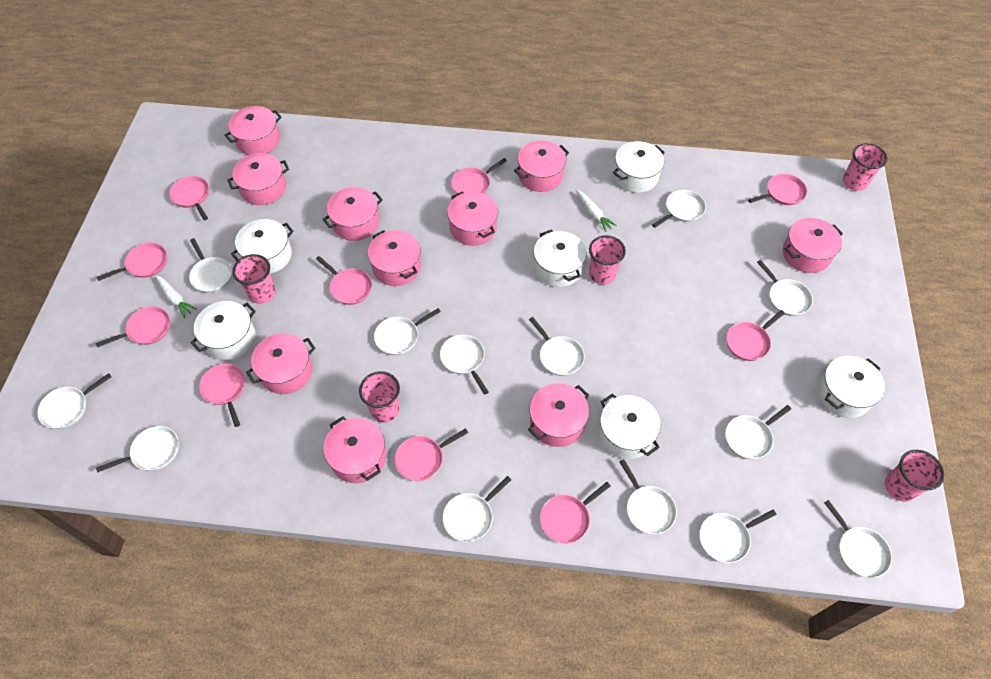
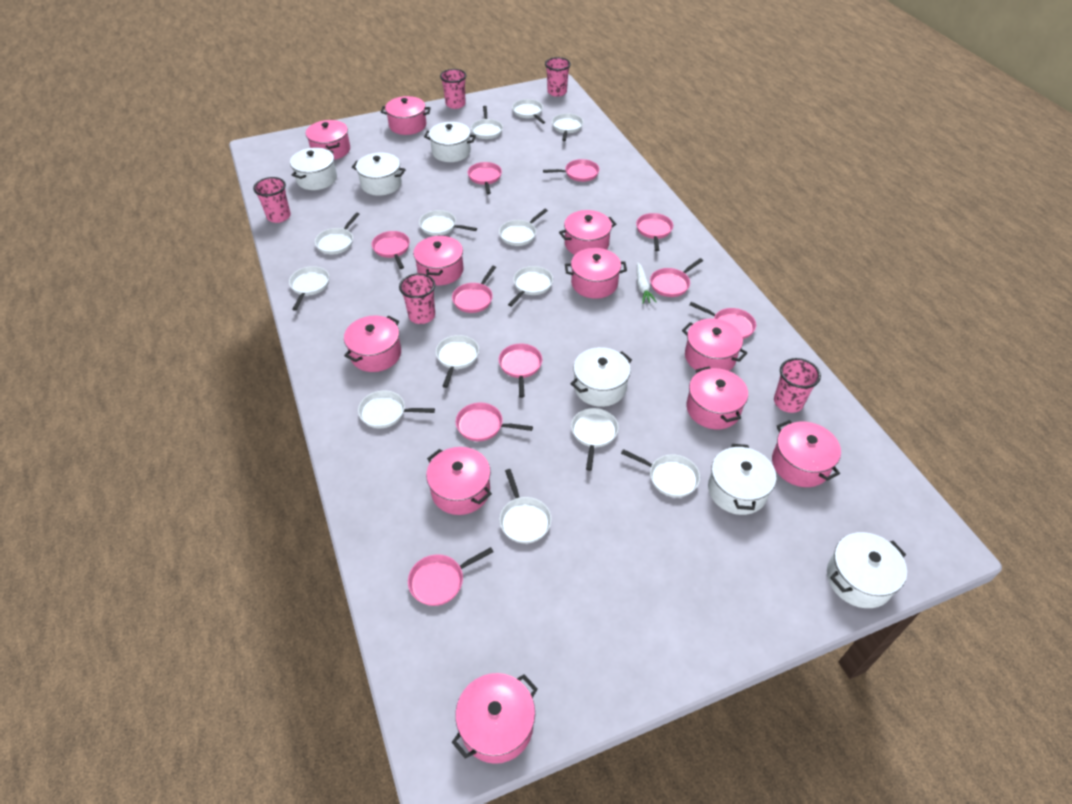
pink pot: [225,106,282,155] [227,153,289,205] [246,333,315,394] [322,187,383,241] [323,416,386,483] [368,230,421,286] [447,191,498,246] [514,140,569,192] [528,383,589,447] [783,218,843,273] = 10 -> [306,120,350,160] [344,316,401,372] [381,96,431,135] [413,235,464,285] [426,447,492,515] [452,673,538,764] [559,210,616,255] [565,248,627,299] [682,319,747,371] [686,367,748,429] [772,420,841,487] = 11
white carrot: [155,275,197,318] [576,189,617,232] = 2 -> [637,262,656,303] = 1

